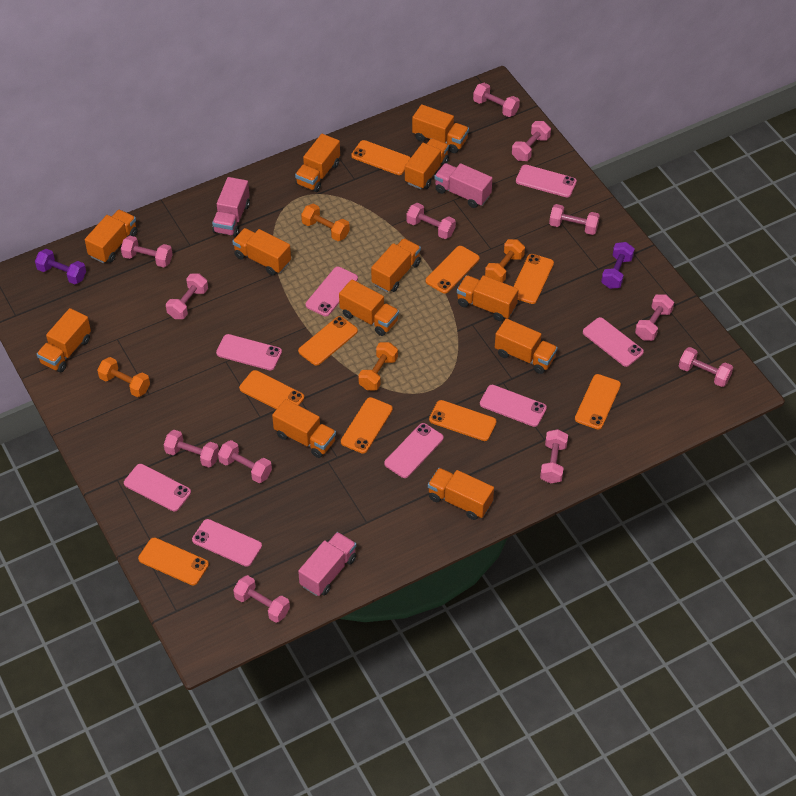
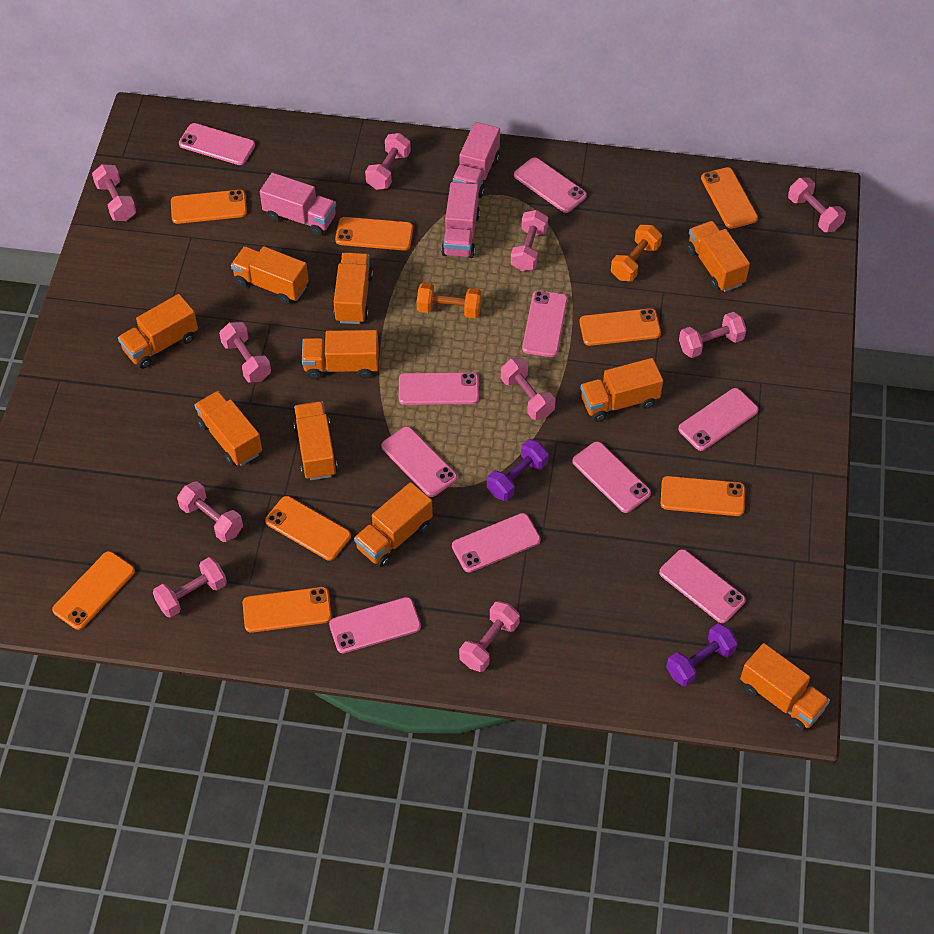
orange dumbbell: [97,357,150,397] [301,204,350,241] [358,342,398,390] [485,239,525,283] = 4 -> [417,283,482,318] [611,225,662,281] = 2
orange phone: [138,538,209,585] [239,370,304,409] [298,316,358,366] [341,397,393,454] [351,140,411,175] [425,246,479,294] [429,400,497,441] [513,254,554,304] [575,374,621,429] = 9 -> [52,551,135,630] [171,190,247,224] [243,587,332,633] [265,496,351,561] [335,217,413,251] [579,308,661,346] [661,476,745,516] [701,167,758,229] = 8
orange truck: [37,308,91,372] [85,210,137,263] [232,228,291,275] [272,399,336,458] [295,134,340,192] [339,280,399,336] [371,238,421,292] [405,138,449,189] [412,104,469,153] [428,468,494,520] [457,275,518,321] [495,318,558,374] = 12 -> [118,294,198,369] [195,391,262,466] [231,246,309,304] [293,401,338,480] [302,330,379,379] [334,252,373,324] [354,482,433,567] [581,358,663,422] [687,221,750,292] [740,643,830,732] = 10
pink dumbbell: [121,236,172,268] [164,430,219,468] [166,274,208,319] [218,440,272,483] [233,575,290,623] [406,203,456,239] [473,83,520,117] [512,121,551,161] [540,429,568,484] [549,204,600,235] [635,294,674,341] [679,347,733,387] = 12 -> [92,164,136,221] [153,557,227,618] [177,481,243,542] [219,322,271,383] [365,133,411,190] [459,601,520,672] [501,358,555,420] [511,210,548,271] [679,312,747,358] [788,177,846,232] = 10
pink phone: [124,464,191,511] [192,519,262,567] [216,334,282,370] [305,267,358,316] [384,423,444,478] [480,385,547,427] [516,165,577,197] [583,317,644,367] = 8 -> [179,123,255,165] [329,597,421,654] [381,426,457,497] [399,372,479,405] [452,513,541,573] [514,157,587,213] [522,290,568,357] [572,441,651,513] [659,549,746,623] [678,388,759,451] = 10

